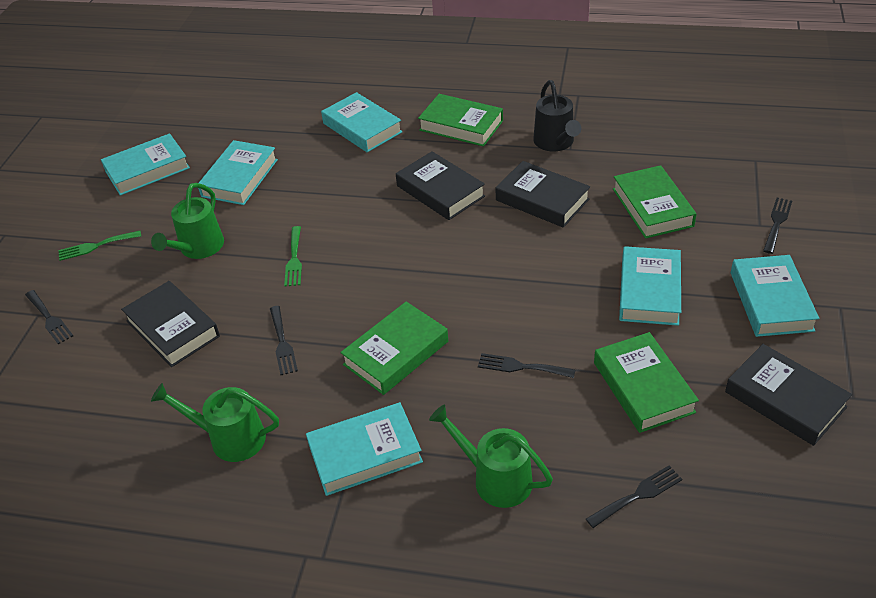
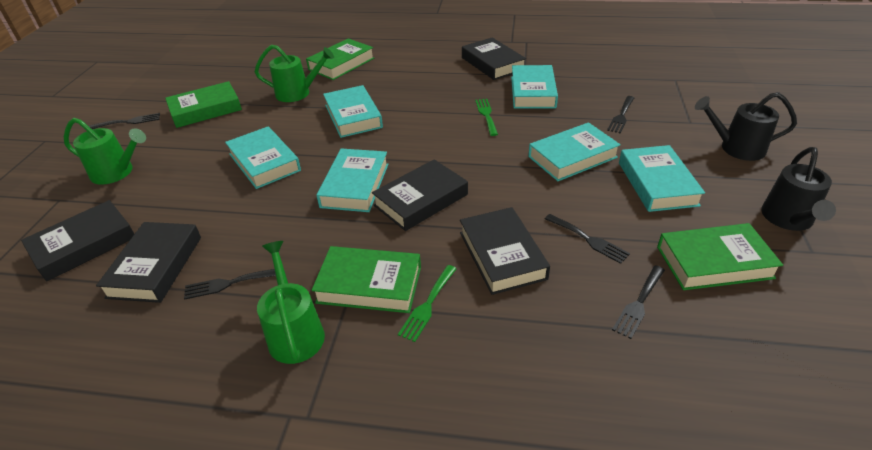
black book: [121,281,220,367] [396,151,485,220] [495,161,590,228] [725,344,852,446] = 4 -> [21,200,134,281] [96,222,201,303] [372,159,468,231] [460,207,550,295] [462,37,526,80] = 5
black watering can: [533,80,581,151] = 1 -> [695,92,797,161] [761,147,836,231] = 2

